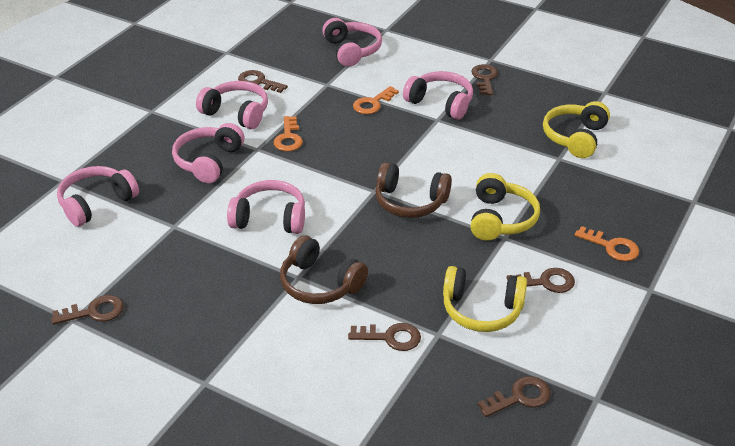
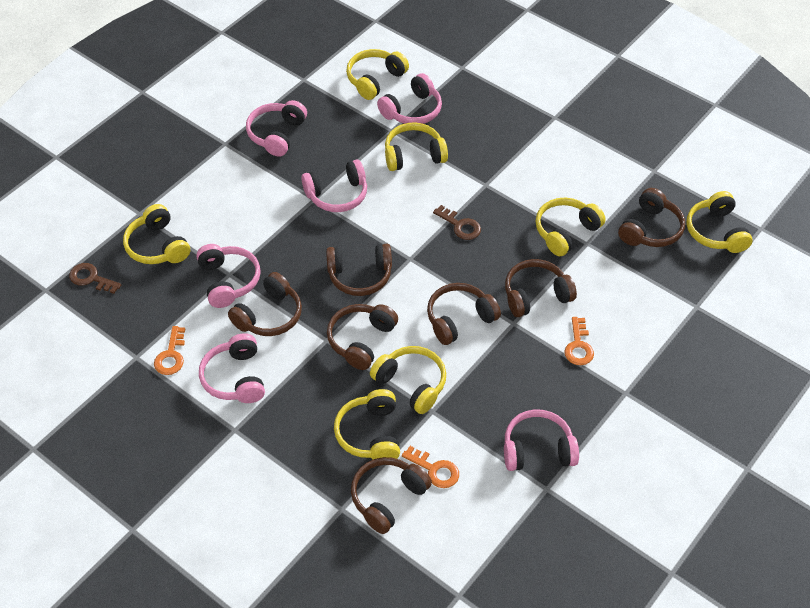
brown headphones: [280,235,368,304] [375,162,452,218] = 2 -> [228,272,302,336] [326,244,392,296] [327,304,398,370] [351,457,432,534] [427,283,501,345] [505,259,577,317] [618,188,685,247] = 7
brown key: [51,295,124,325] [238,70,288,93] [348,323,421,351] [471,64,498,95] [478,376,551,417] [507,268,575,293] = 6 -> [69,263,121,294] [433,205,481,240] = 2
yellow headphones: [443,266,527,332] [471,173,540,241] [543,101,610,158] = 3 -> [123,204,190,264] [334,389,400,460] [346,49,409,100] [370,346,446,414] [385,122,448,171] [536,198,606,256] [686,191,753,253] = 7

